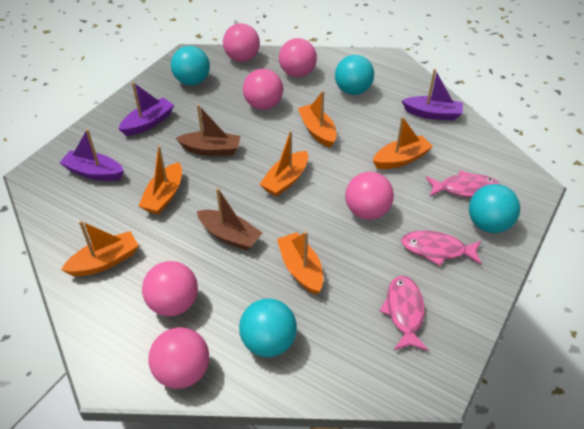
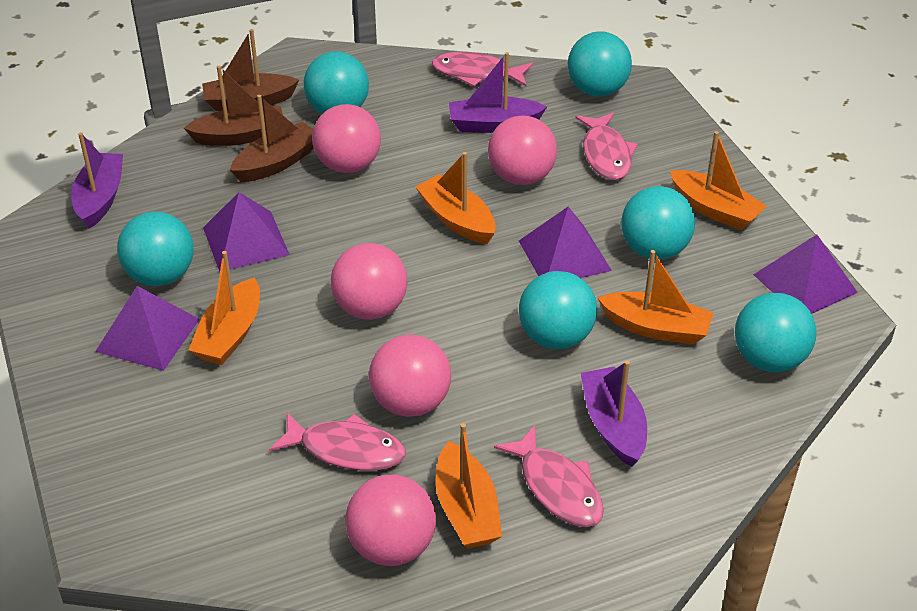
brown boat: [176,104,241,156] [197,188,262,251] = 2 -> [184,65,283,146] [202,29,299,111] [230,95,314,182] = 3
orange boat: [61,221,139,276] [139,146,182,215] [259,131,308,197] [277,231,323,295] [298,91,336,148] [373,117,433,169] = 6 -> [189,251,260,365] [415,152,495,244] [436,423,502,549] [597,250,714,345] [670,131,767,230] = 5
pink ball: [142,261,198,316] [148,327,209,389] [223,23,260,62] [243,69,283,110] [279,38,317,77] [345,172,394,220] = 6 -> [312,104,381,173] [331,243,407,320] [345,475,436,566] [369,335,451,417] [488,116,557,185] = 5
pink fish: [380,276,429,351] [401,231,482,266] [426,170,500,197] = 3 -> [269,413,405,471] [432,52,533,87] [494,425,604,527] [575,113,638,180] = 4
purple pyramid: none = 0 -> [95,286,200,371] [203,192,290,272] [519,207,612,278] [753,234,858,314] = 4
turquoise ball: [171,46,210,85] [239,298,297,357] [335,55,374,95] [469,184,520,233] = 4 -> [117,212,194,286] [304,52,369,114] [519,271,597,349] [568,31,632,97] [621,186,695,260] [735,293,817,372] = 6

